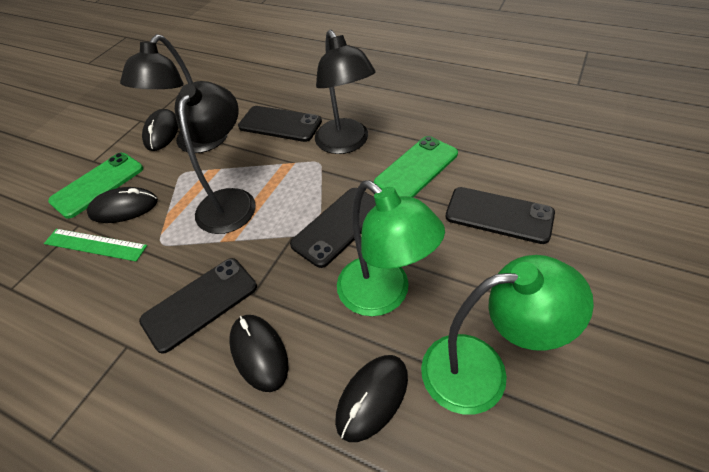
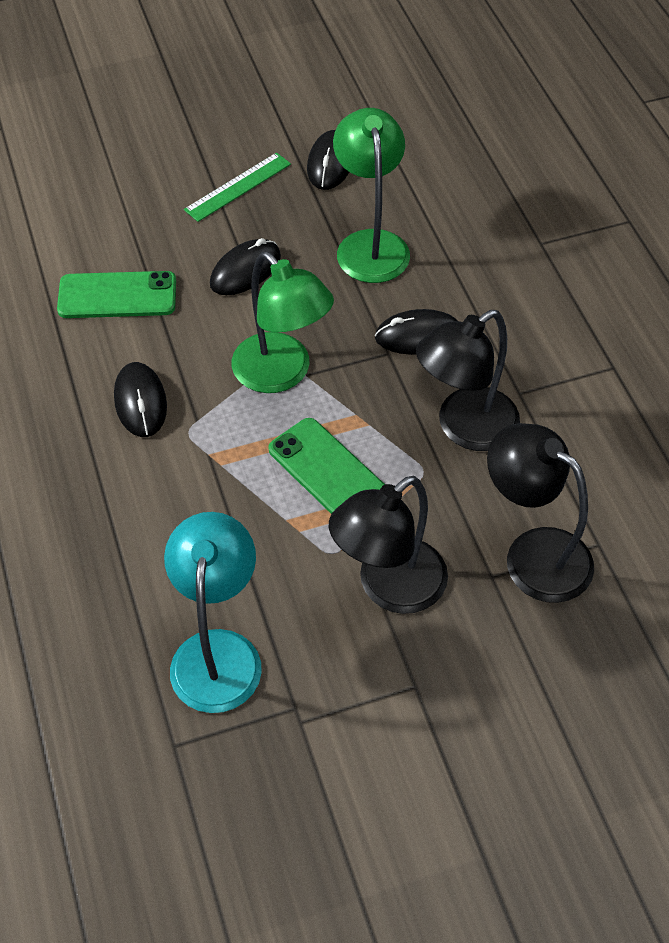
black phone: [139,258,257,354] [238,106,322,142] [290,188,376,268] [445,187,555,244] = 4 -> none = 0
turquoise lamp: none = 0 -> [164,512,262,713] = 1

